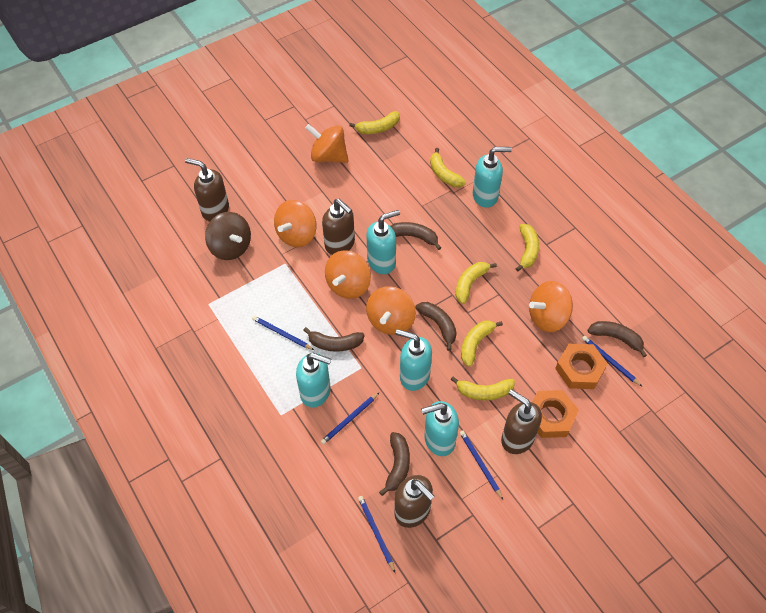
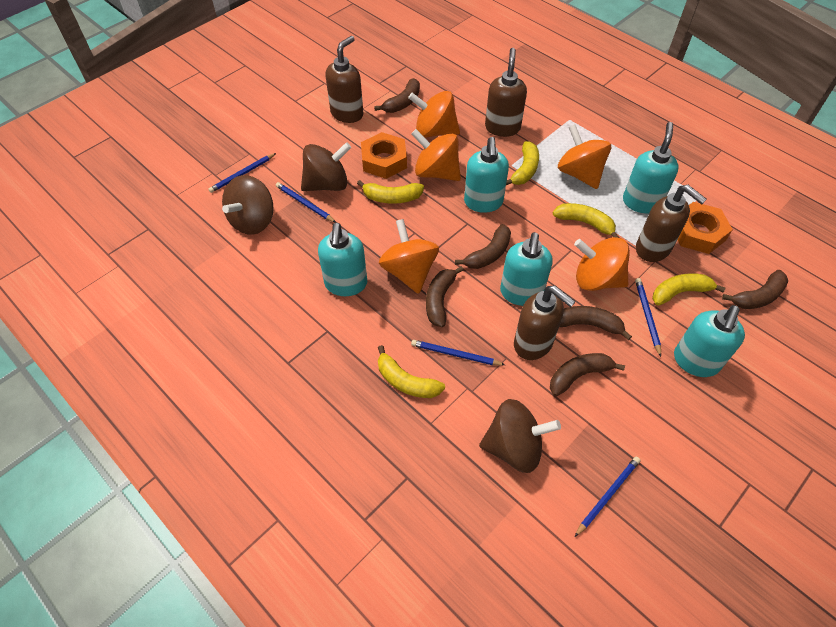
brown banana: [303,327,365,352] [379,432,410,496] [390,222,441,250] [415,302,457,351] [587,321,647,357] = 5 -> [374,78,420,113] [426,266,463,327] [455,224,511,269] [550,353,625,396] [559,306,632,340] [722,270,788,309] = 6
brown spinning top: [205,212,251,260] = 1 -> [222,175,274,235] [301,142,351,191] [479,399,561,473] = 3
yellow banana: [349,111,400,134] [430,148,466,187] [451,376,515,400] [456,262,497,304] [461,320,503,367] [515,224,539,272] = 6 -> [357,180,424,204] [378,345,445,398] [506,141,539,185] [553,203,619,238] [652,273,725,306] = 5

